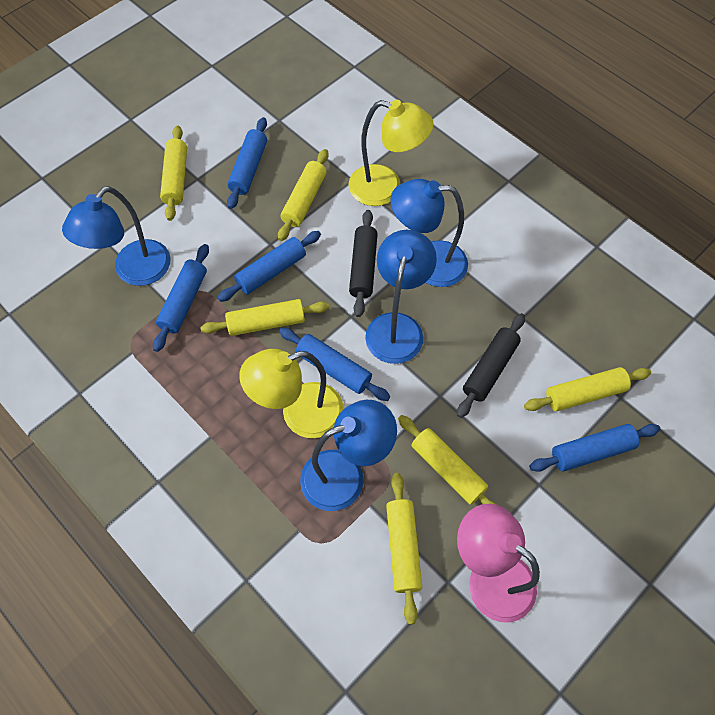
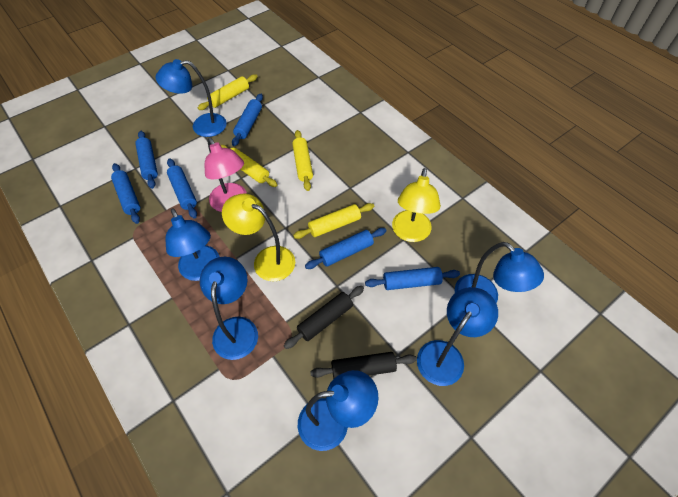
blue lamp: [62,186,171,286] [300,400,397,511] [365,230,437,364] [390,179,468,287] = 4 -> [156,59,227,137] [165,208,220,281] [200,257,258,360] [298,370,378,451] [417,287,498,386] [455,242,544,303] = 6
blue rolling pin: [153,244,209,352] [217,231,321,302] [227,117,267,209] [279,328,390,401] [529,424,660,472] = 5 -> [111,163,140,224] [135,131,158,189] [167,158,197,219] [232,94,263,146] [305,228,387,269] [365,267,460,290] = 6
yellow rolling pin: [160,126,187,221] [200,299,329,336] [278,149,329,241] [386,473,422,624] [398,415,497,505] [524,367,651,411] = 6 -> [198,74,258,110] [221,145,277,187] [292,130,313,191] [293,203,374,239] = 4

